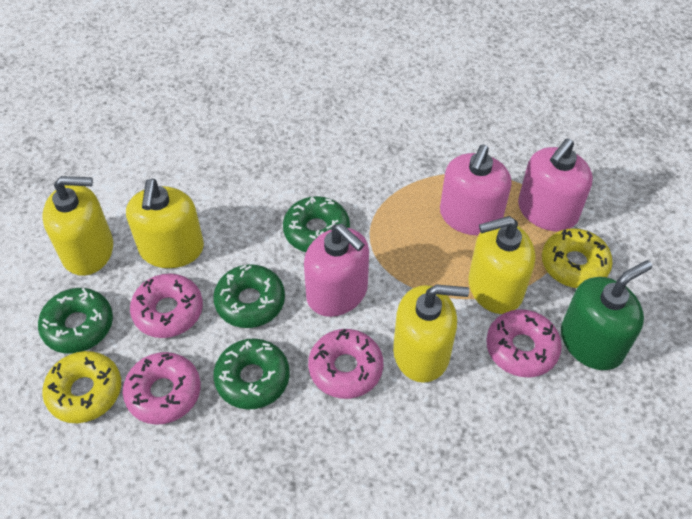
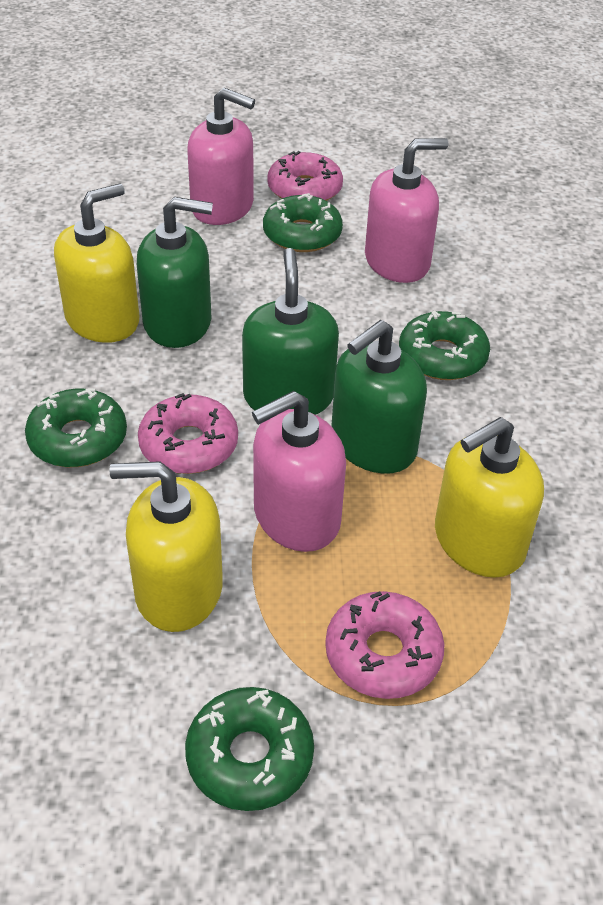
green soap dispenser: [561,260,652,370] = 1 -> [137,197,213,348] [242,248,339,415] [331,320,427,474] = 3
pink donut: [123,352,201,425] [130,273,203,338] [308,329,383,399] [486,309,562,377] = 4 -> [138,393,238,474] [267,151,343,201] [325,591,445,699] = 3
yellow donut: [42,351,121,423] [542,228,613,288] = 2 -> none = 0
yellow soap dispenser: [42,176,113,276] [126,179,204,268] [393,284,469,383] [468,216,535,314] = 4 -> [54,183,139,343] [109,461,223,632] [435,417,544,578] = 3

